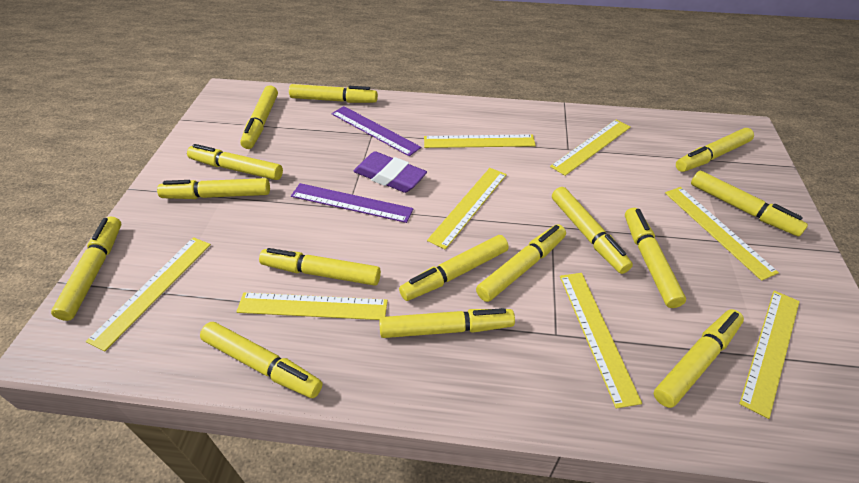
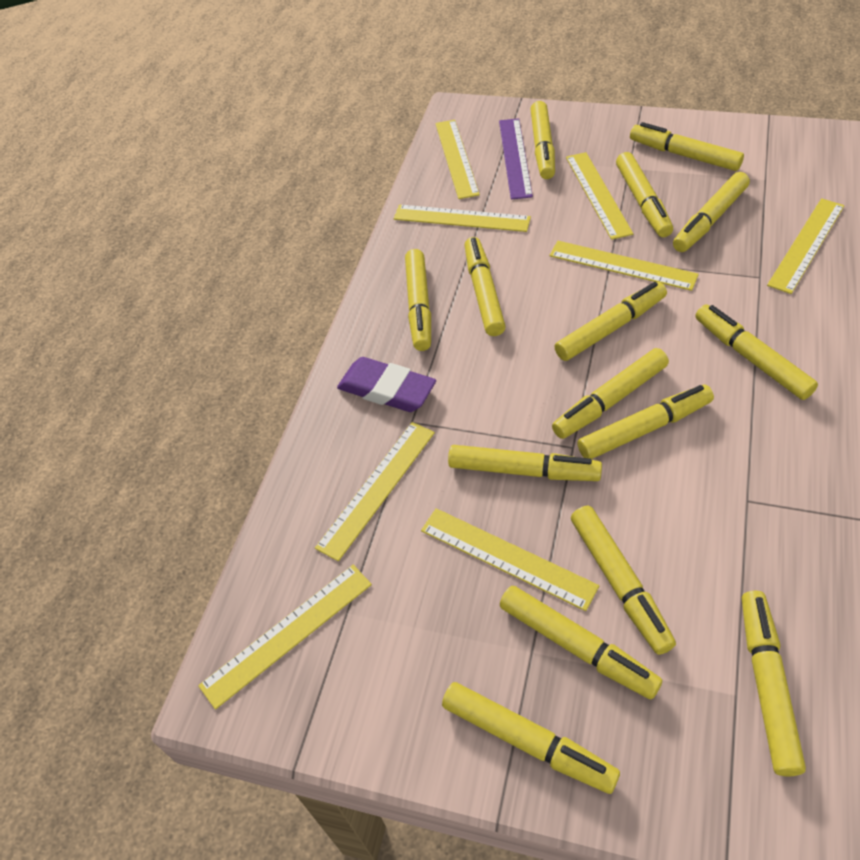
purple ruler: [291,183,413,223] [332,106,421,156] = 2 -> [499,118,533,199] = 1

